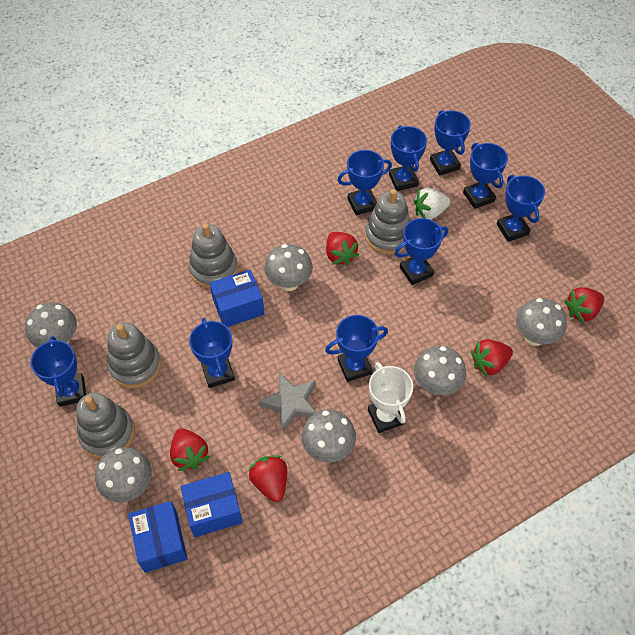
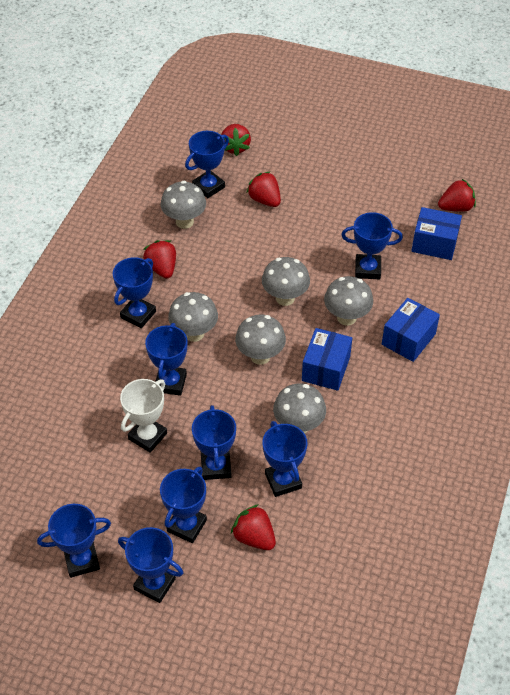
grey stacking toy: [76,392,135,459] [107,322,161,388] [188,223,238,288] [365,189,410,254] = 4 -> none = 0
grey star: [258,372,316,432] = 1 -> none = 0
white strawberry: [413,188,451,220] = 1 -> none = 0

